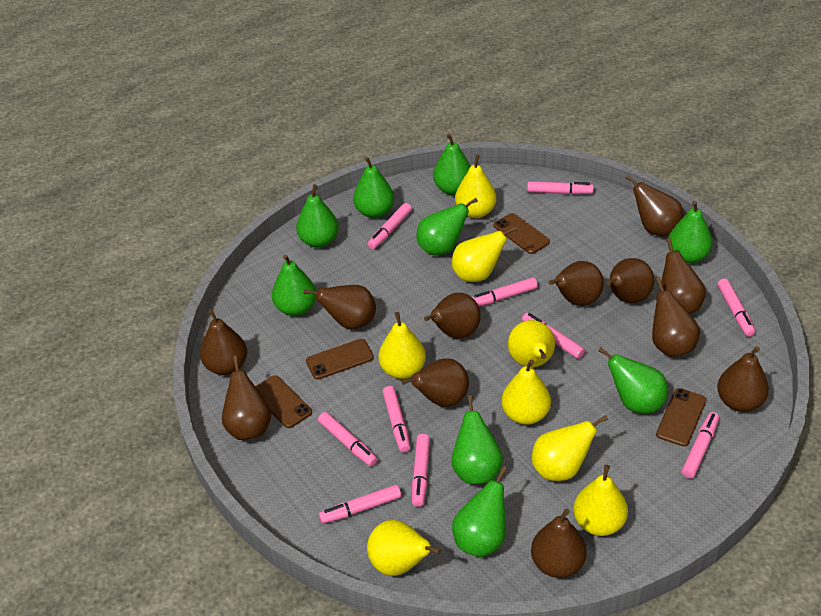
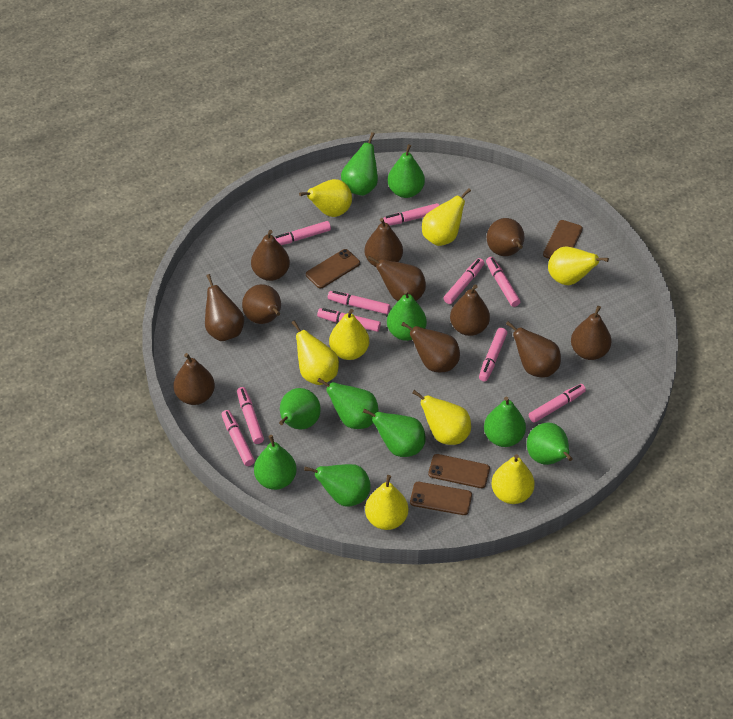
brown pear: [200,309,247,375] [222,356,271,440] [304,285,376,329] [401,358,469,407] [424,293,481,339] [531,509,587,578] [549,261,604,306] [606,258,654,303] [626,175,683,236] [652,277,700,357] [660,238,706,313] [717,346,769,412] = 12 -> [173,353,215,405] [205,274,244,341] [242,284,281,324] [251,230,290,281] [365,218,403,267] [368,256,426,301] [401,322,460,372] [450,284,490,336] [487,218,525,256] [506,321,561,377] [571,306,612,360] = 11
green pear: [272,254,316,316] [296,184,339,248] [353,157,394,218] [416,198,478,255] [433,134,471,195] [451,395,503,484] [452,466,508,557] [598,347,668,414] [668,201,713,263] = 9 -> [254,435,297,490] [279,388,321,429] [304,464,371,507] [317,378,379,429] [341,132,378,196] [363,409,426,457] [387,290,427,341] [388,144,425,198] [484,397,526,447] [527,423,573,465] = 10

